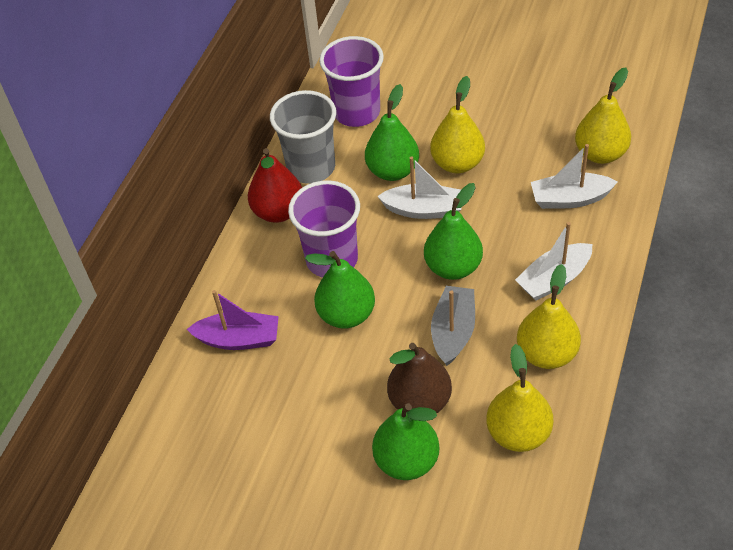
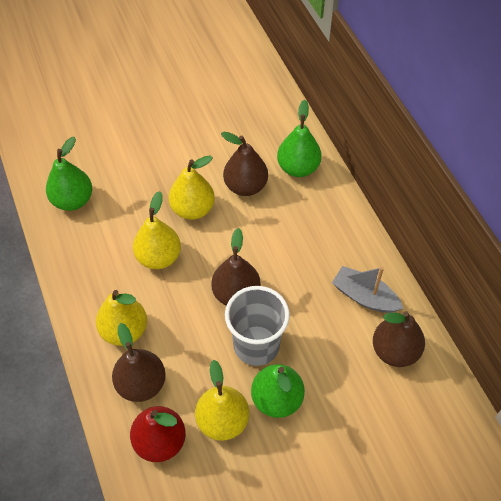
brown pear: [387,343,452,413] = 1 -> [112,323,166,402] [211,228,261,306] [221,132,268,196] [373,311,425,367] = 4
green pear: [305,251,375,329] [365,84,419,181] [372,403,439,480] [424,183,483,280] = 4 -> [46,137,92,211] [251,364,305,418] [277,100,322,177] = 3
purple boat: [187,290,279,350] = 1 -> none = 0
purple cup: [288,180,360,278] [319,36,384,127] = 2 -> none = 0
white boat: [377,156,461,219] [515,222,592,301] [531,144,617,209] = 3 -> none = 0

